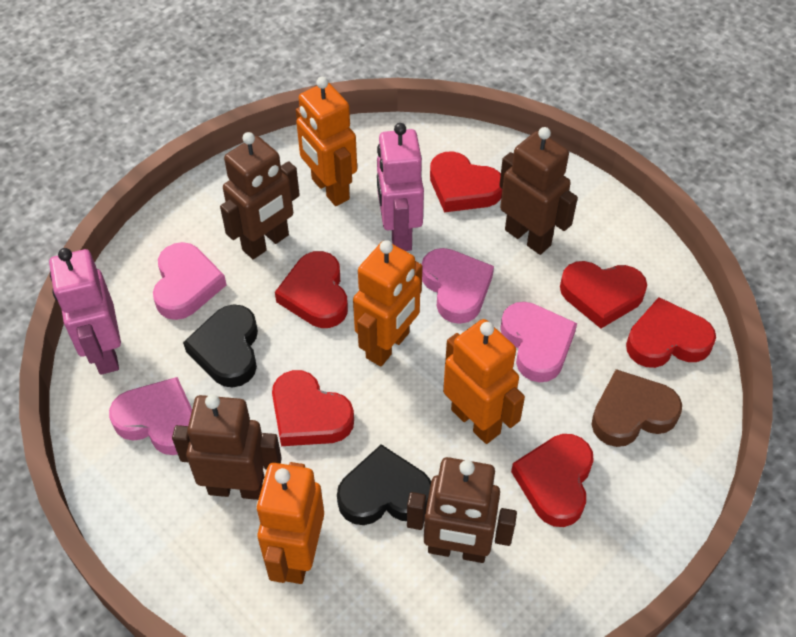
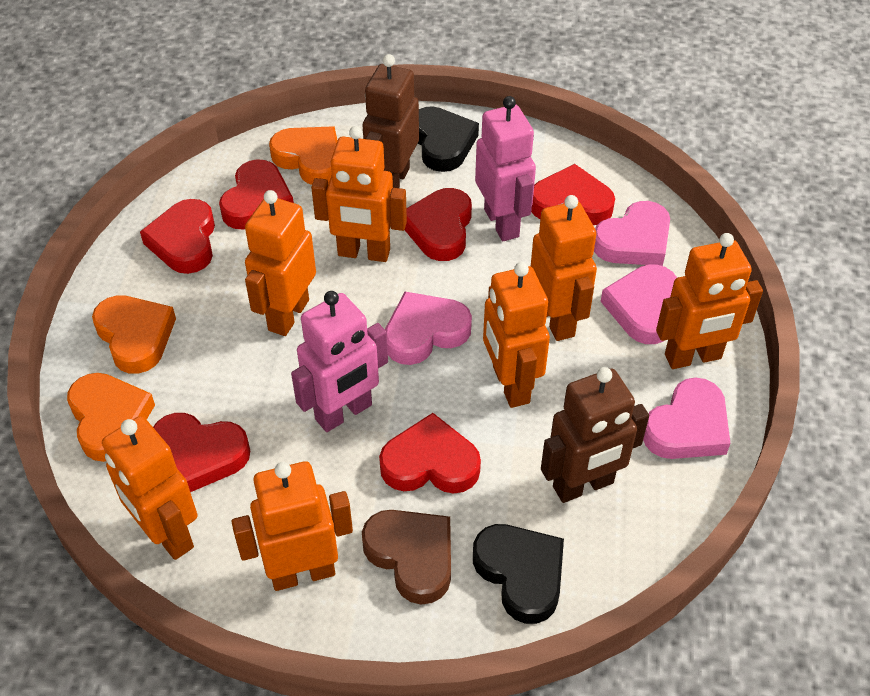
brown robot: [172,394,282,500] [220,132,300,259] [407,457,517,563] [499,127,578,255] = 4 -> [363,54,419,188] [541,367,649,503] = 2
orange heart: none = 0 -> [67,373,155,462] [92,295,176,374] [269,127,338,185] = 3
orange robot: [256,462,324,584] [296,77,357,206] [353,240,422,367] [443,319,525,444] = 4 -> [102,416,198,560] [232,461,353,591] [245,190,316,336] [311,126,407,262] [483,262,550,408] [531,195,597,341] [656,233,763,369] = 7

